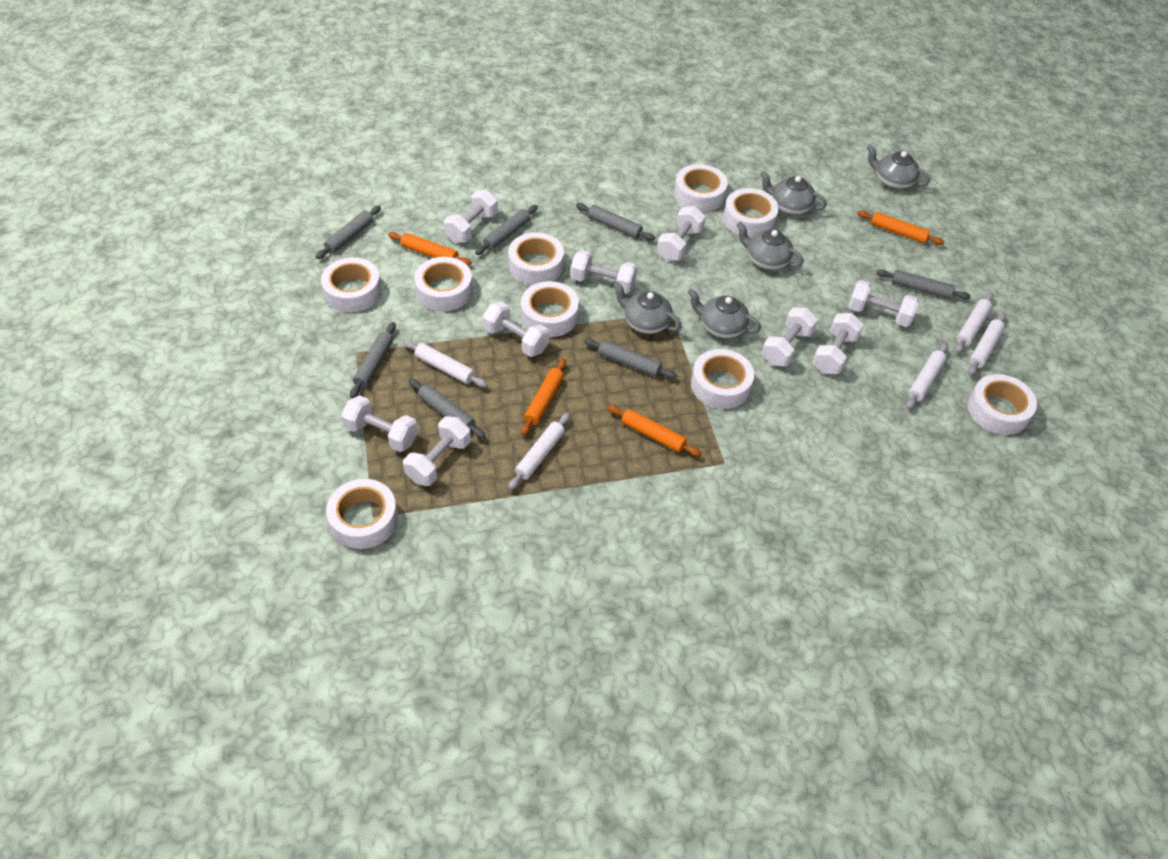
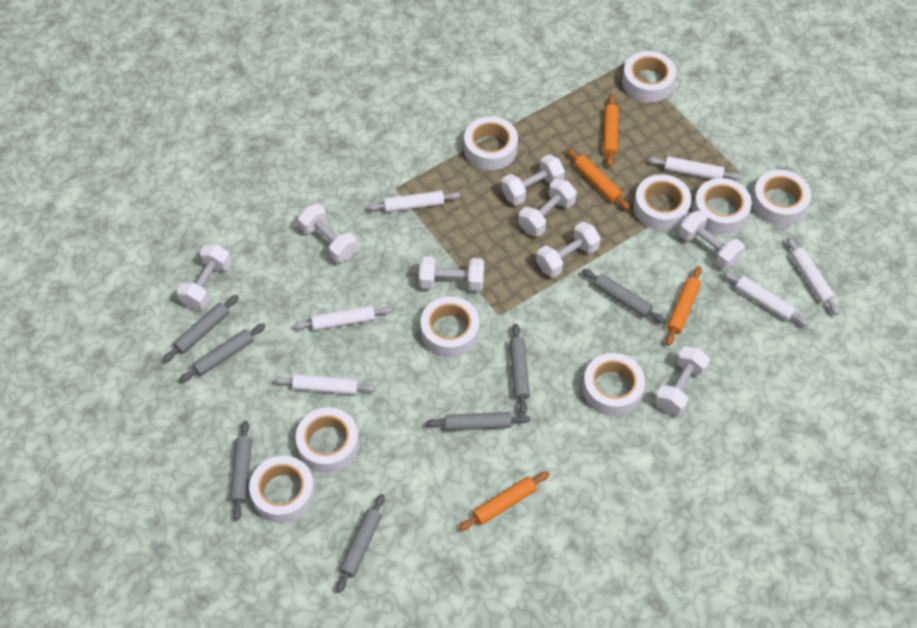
grey teapot: [613,282,682,334] [688,289,761,338] [737,221,804,270] [760,171,827,215] [867,145,930,189] = 5 -> none = 0
white dumbbell: [341,395,418,452] [403,416,471,486] [444,190,498,243] [483,301,549,357] [571,250,637,294] [657,206,706,261] [762,307,818,367] [812,313,864,374] [848,280,919,327] = 9 -> [177,244,232,309] [298,204,357,263] [419,256,484,291] [501,154,565,205] [518,178,577,236] [536,222,601,278] [655,346,710,415] [679,211,745,269] = 8
white rolling pin: [403,340,487,387] [508,413,570,490] [906,343,948,409] [955,293,993,353] [968,313,1006,376] = 5 -> [274,374,376,395] [294,305,392,331] [367,191,460,212] [648,156,740,180] [723,271,809,326] [787,237,840,315] = 6

